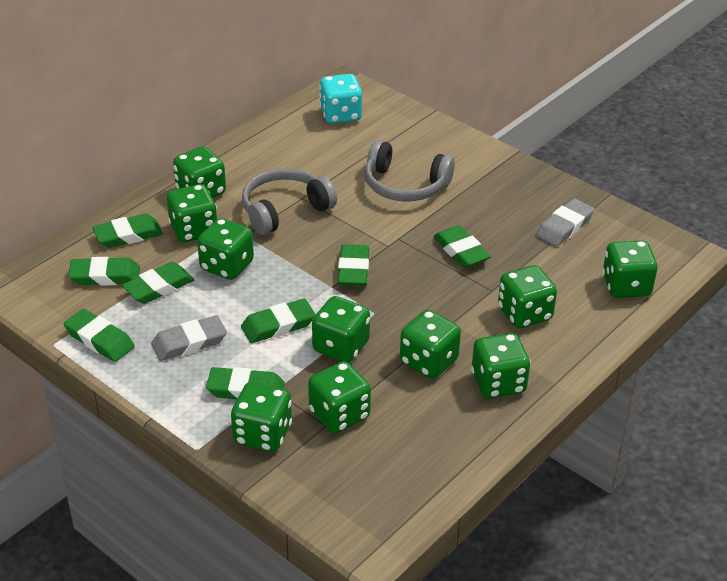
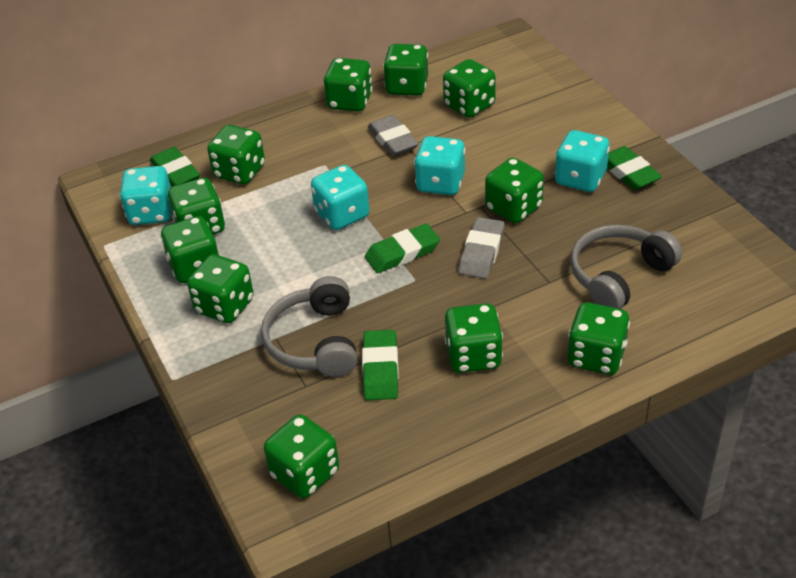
green dice: [167,184,217,242] [173,146,226,198] [197,218,254,280] [231,382,292,452] [308,361,371,433] [312,296,370,363] [400,310,461,379] [471,333,531,398] [498,265,557,328] [602,240,657,298] = 10 -> [161,216,219,283] [168,178,225,235] [187,254,254,323] [207,125,265,184] [264,414,339,498] [324,58,373,112] [383,44,428,96] [443,59,496,118] [445,303,503,373] [485,158,544,223] [568,302,630,375] = 11
green eraser: [64,309,135,362] [68,257,140,286] [92,214,163,248] [122,262,194,304] [206,367,285,399] [241,299,315,343] [338,244,369,286] [433,225,491,268] = 8 -> [150,147,200,187] [362,330,399,400] [365,223,440,273] [607,146,662,190] = 4
turquoise dice: [319,74,362,124] = 1 -> [119,166,172,225] [311,165,369,230] [414,136,465,195] [555,130,610,192] = 4

